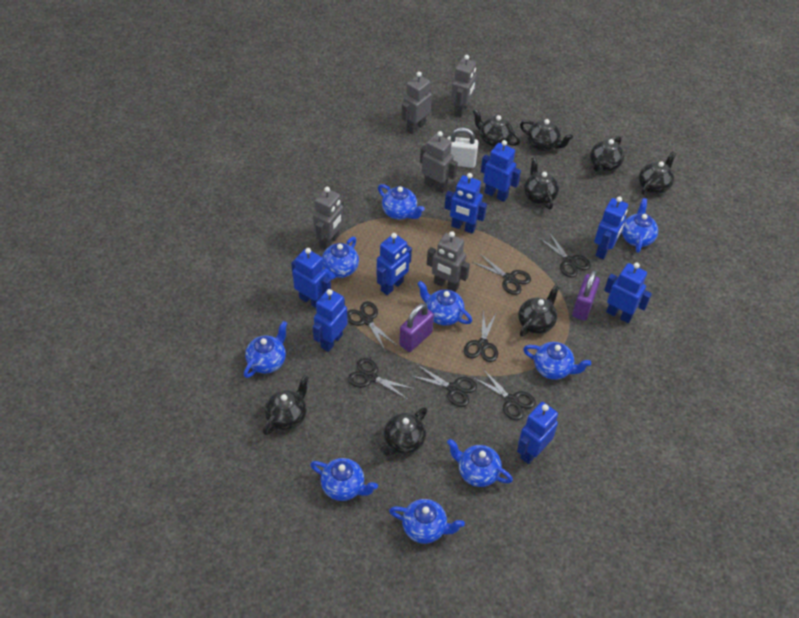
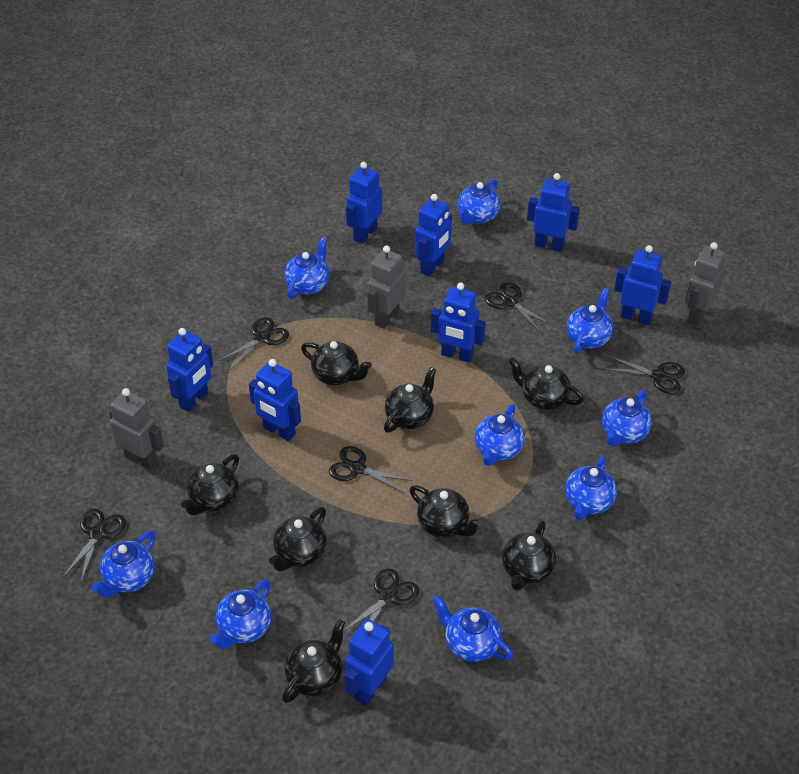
black scissors: [347,301,396,352] [348,358,415,399] [411,365,477,407] [464,310,498,362] [472,254,531,295] [474,368,536,420] [539,232,591,278] = 7 -> [63,509,126,582] [218,317,289,370] [329,446,413,493] [343,569,419,631] [485,282,552,332] [606,356,685,394] = 6
grey robot: [313,187,344,250] [401,72,432,134] [420,131,458,193] [427,231,470,292] [451,55,477,118] = 5 -> [109,388,164,470] [367,245,406,329] [685,242,726,326] = 3
purple padlock: [399,303,434,352] [572,270,600,321] = 2 -> none = 0
white padlock: [447,127,479,168] = 1 -> none = 0

